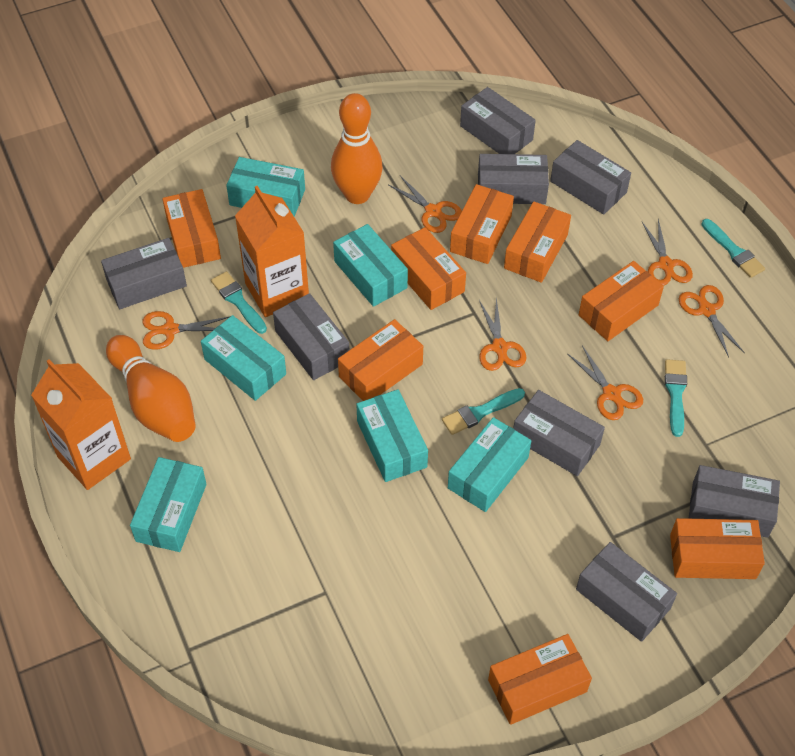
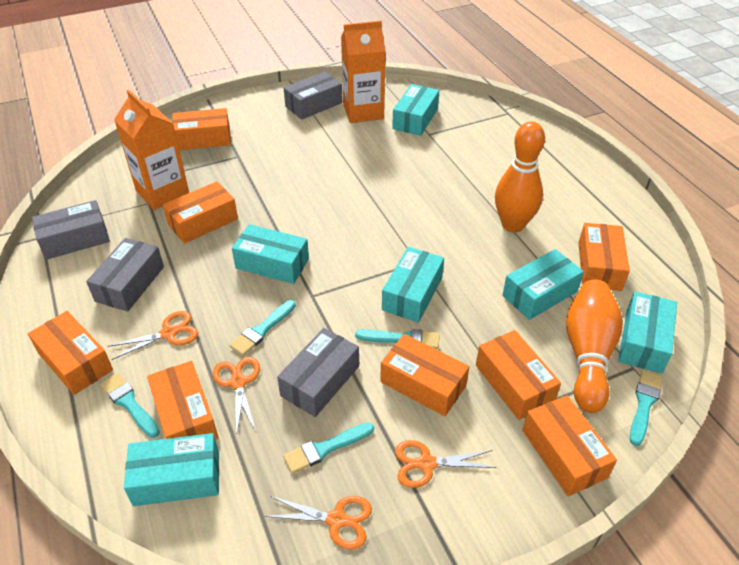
grey box: [101,238,187,309] [273,293,349,380] [460,87,536,154] [478,154,549,204] [513,390,605,476] [550,140,631,215] [576,542,677,642] [688,465,780,538] = 8 -> [32,200,110,260] [86,238,164,312] [277,328,359,417] [284,72,343,120] = 4
orange scissors: [143,311,229,350] [388,176,462,233] [479,298,527,371] [567,345,643,420] [642,219,693,286] [679,285,745,357] = 6 -> [108,311,198,360] [213,357,260,436] [264,496,372,549] [395,440,497,488] = 4
turquoise brush: [211,271,267,334] [442,388,525,435] [665,359,687,437] [701,219,765,278] = 4 -> [100,373,160,438] [229,300,296,356] [283,422,374,474] [355,329,440,349] [630,370,663,446] = 5

